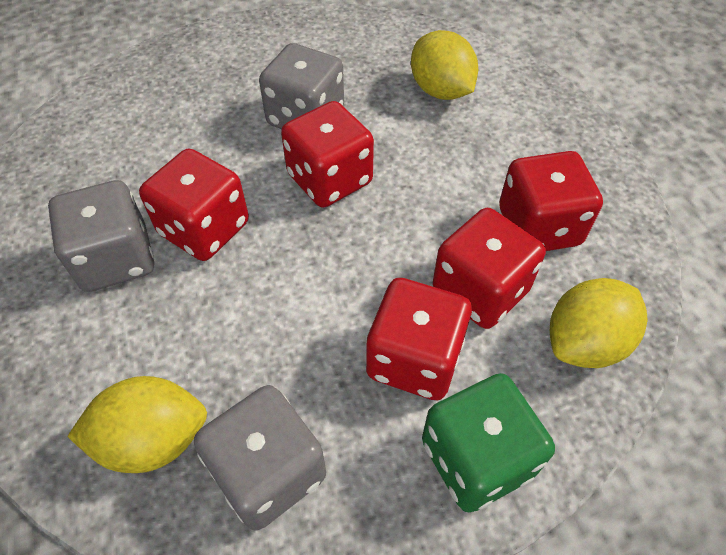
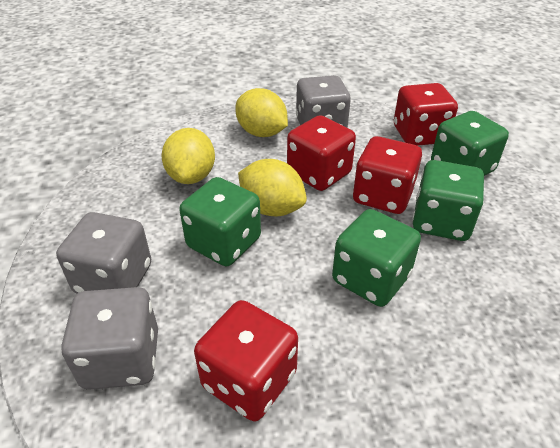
green dice: [422,373,555,512] = 1 -> [179,177,261,266] [332,209,421,307] [413,160,484,241] [431,111,509,176] = 4
red dice: [139,149,249,261] [281,101,374,208] [366,278,472,400] [433,208,546,329] [499,151,603,251] = 5 -> [194,300,298,421] [287,115,356,191] [353,136,422,214] [394,83,458,146] = 4

